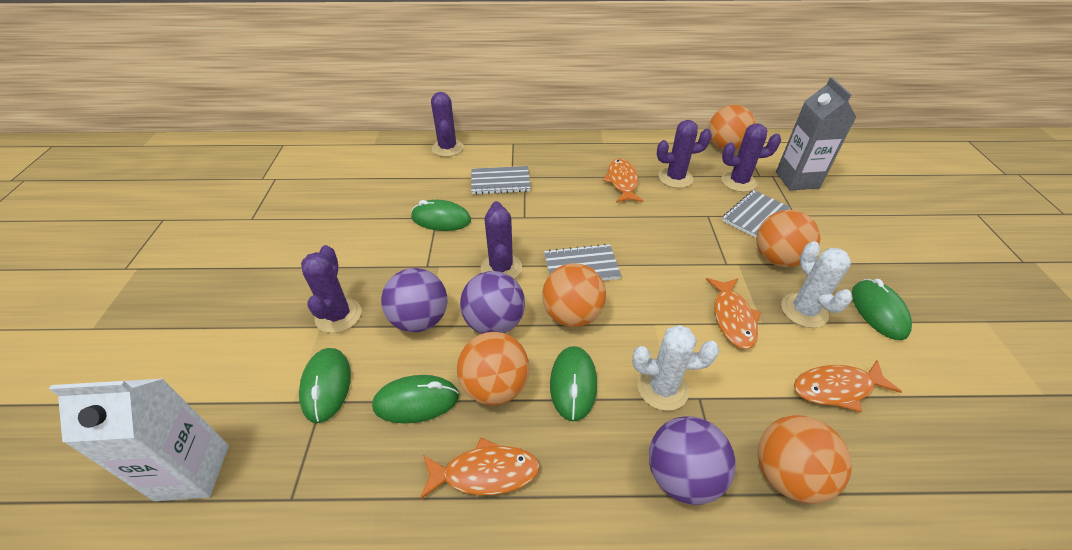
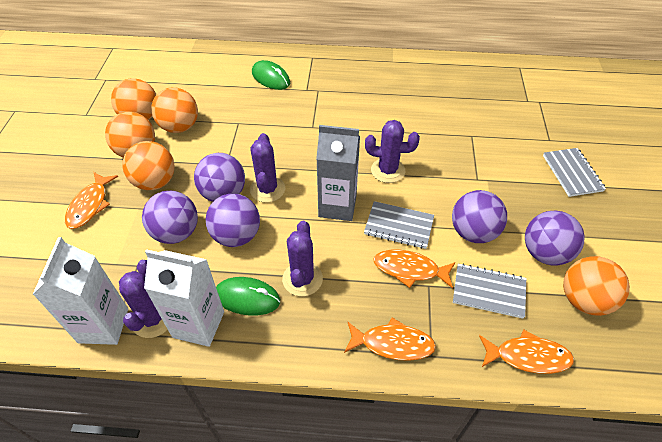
green mouse: [299,348,351,423] [372,375,459,423] [411,200,471,231] [550,346,597,421] [852,279,912,340] = 5 -> [216,277,280,316] [252,60,290,90] = 2
purple ball: [381,268,447,333] [460,271,525,334] [649,416,736,505] = 3 -> [142,191,198,244] [194,153,245,202] [206,194,260,247] [452,190,507,243] [525,211,585,265] = 5
purple cactus: [301,245,362,333] [431,92,464,157] [481,201,522,279] [657,120,712,188] [721,123,781,192] = 5 -> [119,260,168,338] [250,133,285,203] [282,221,323,296] [365,120,420,183] = 4
white cactus: [632,325,719,411] [781,241,852,328] = 2 -> none = 0
white carton: [49,379,229,501] = 1 -> [33,237,128,345] [144,249,224,347] = 2

